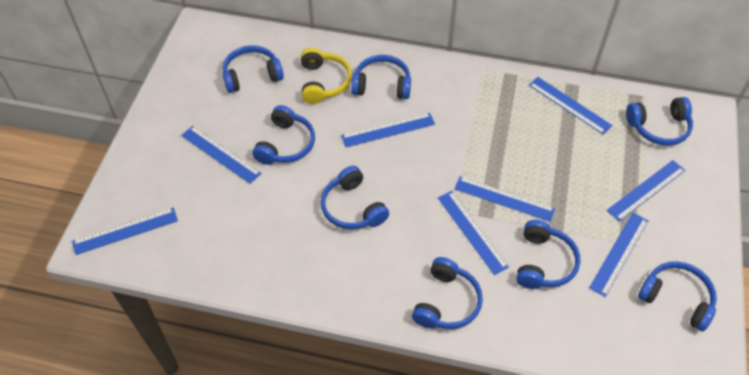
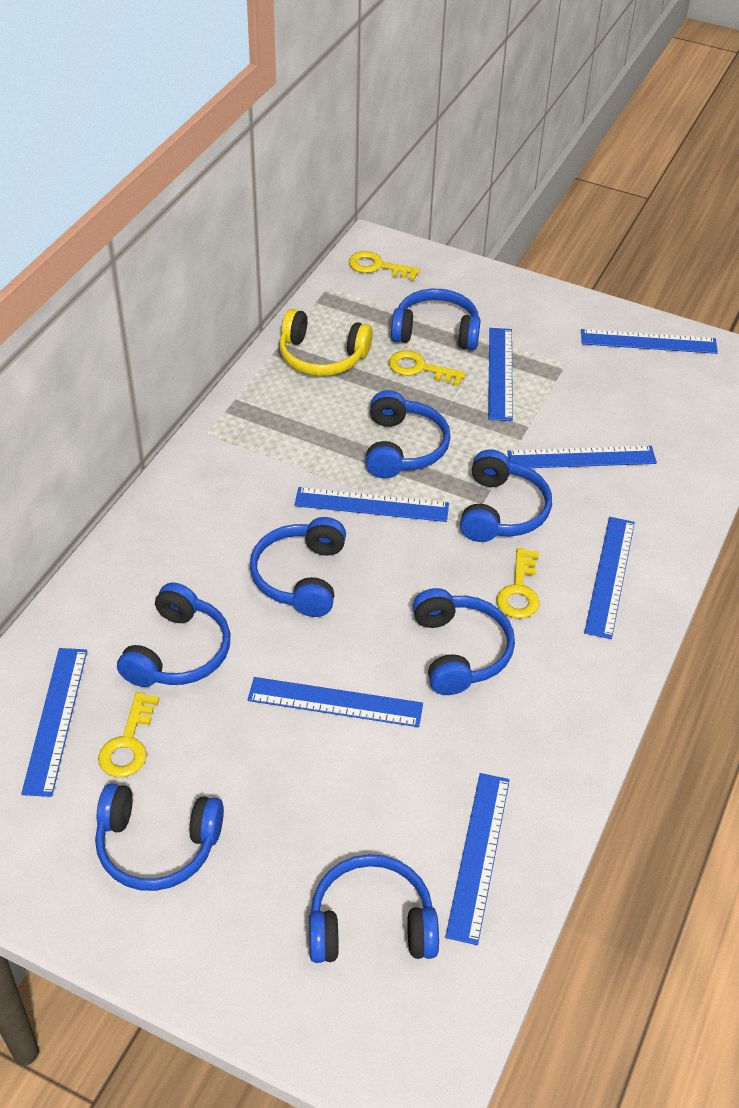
yellow key: none = 0 -> [98,692,159,777] [349,251,420,281] [389,350,466,386] [496,548,540,619] = 4

